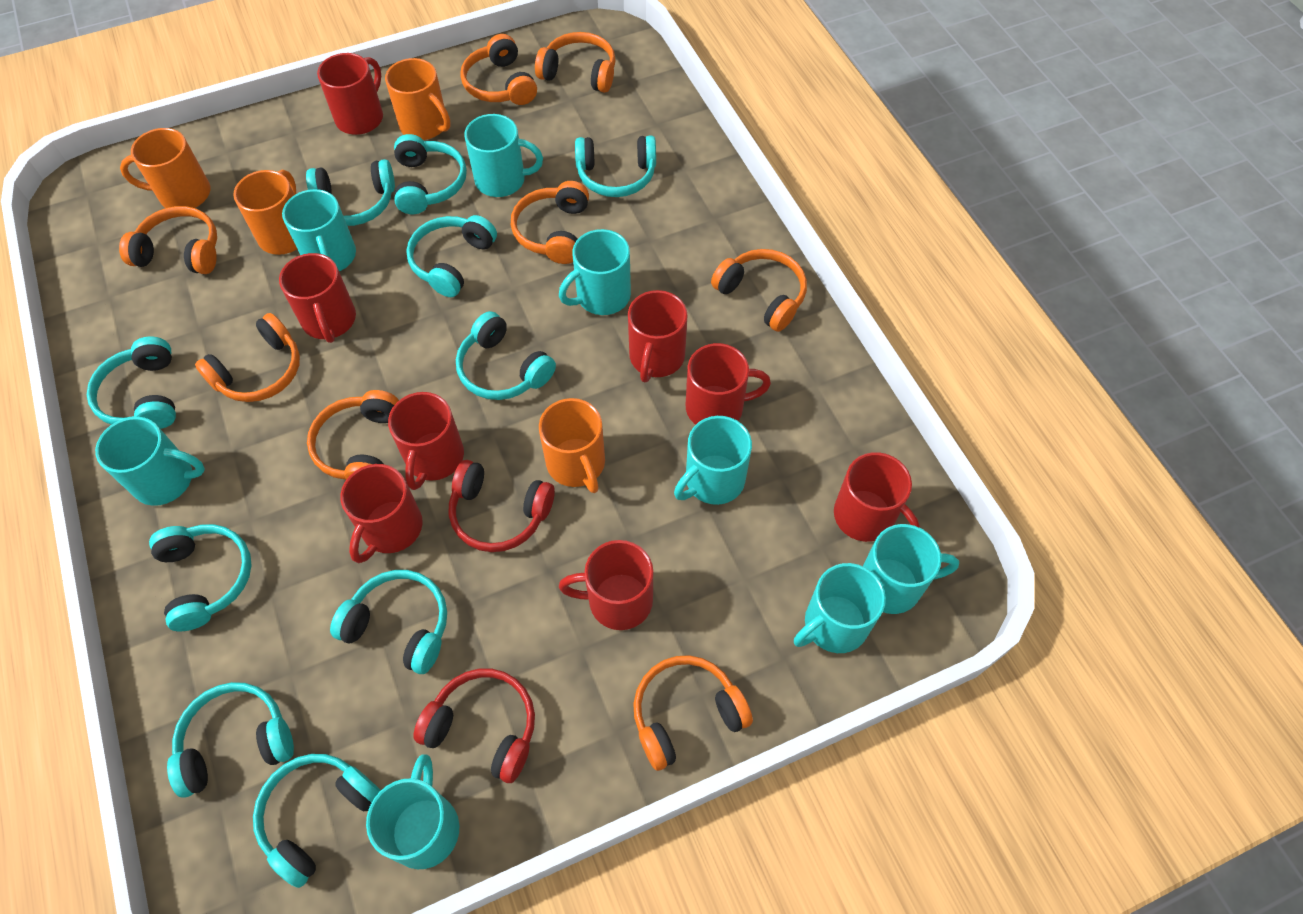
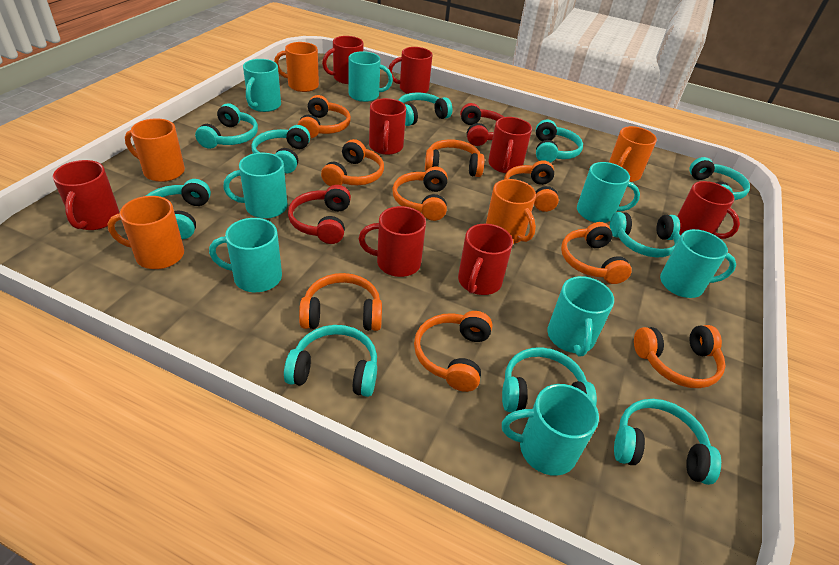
orange headphones: [119,206,217,274] [195,313,300,402] [307,390,399,480] [460,34,537,105] [511,181,589,264] [535,32,615,93] [633,655,753,771] [711,249,807,332] = 8 -> [298,95,351,138] [299,273,382,331] [321,139,384,186] [392,167,447,221] [414,311,493,392] [425,139,485,177] [504,160,559,212] [561,222,632,284] [634,325,726,388] = 9
orange mug: [120,128,210,208] [233,170,297,255] [385,58,451,140] [539,398,605,493] = 4 -> [107,196,184,269] [125,118,185,182] [274,42,319,92] [486,179,536,244] [609,126,657,182] = 5

